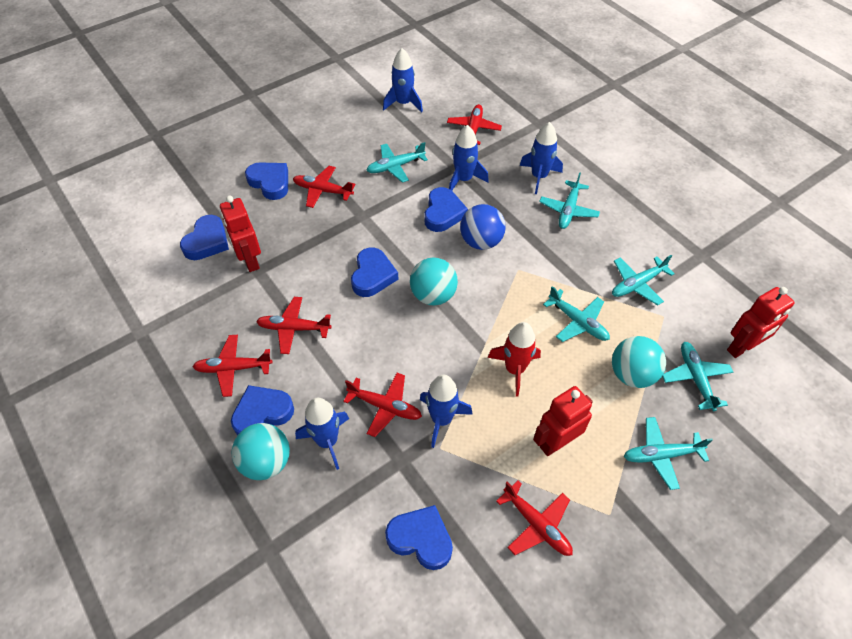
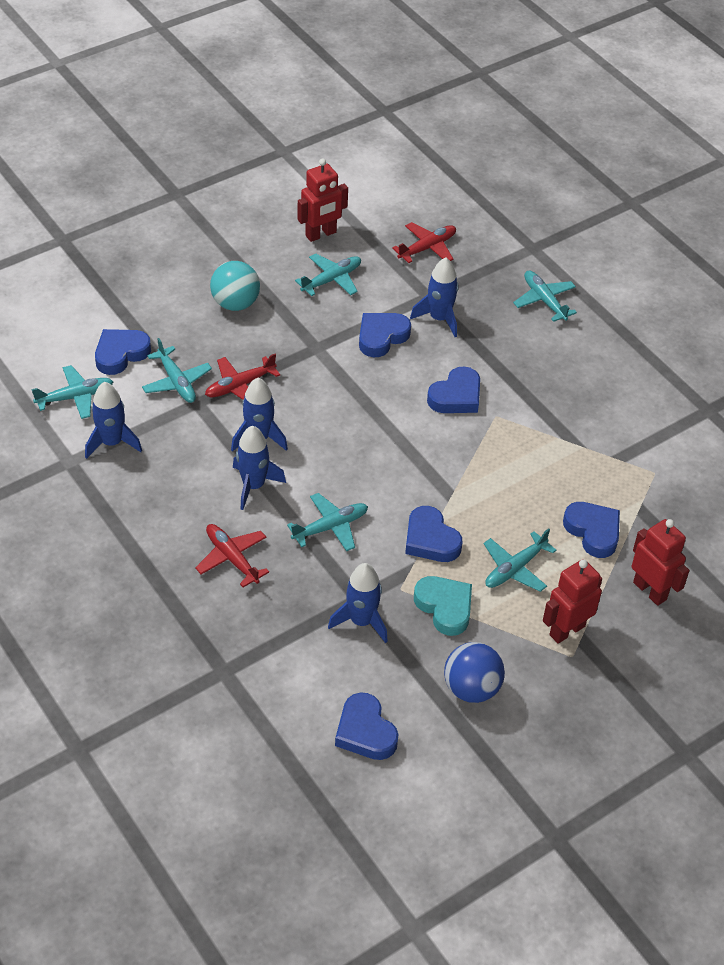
red plane: [192,335,273,397] [256,297,332,354] [293,166,355,208] [343,373,422,437] [447,104,502,145] [496,480,573,556] = 6 -> [195,524,269,587] [205,354,280,400] [392,222,456,263] = 3
red rocket: [488,322,541,396] = 1 -> none = 0
turquoise ball: [232,423,290,480] [410,257,458,305] [612,336,666,388] = 3 -> [210,261,260,311] = 1
turquoise heart: none = 0 -> [414,576,472,636] = 1

